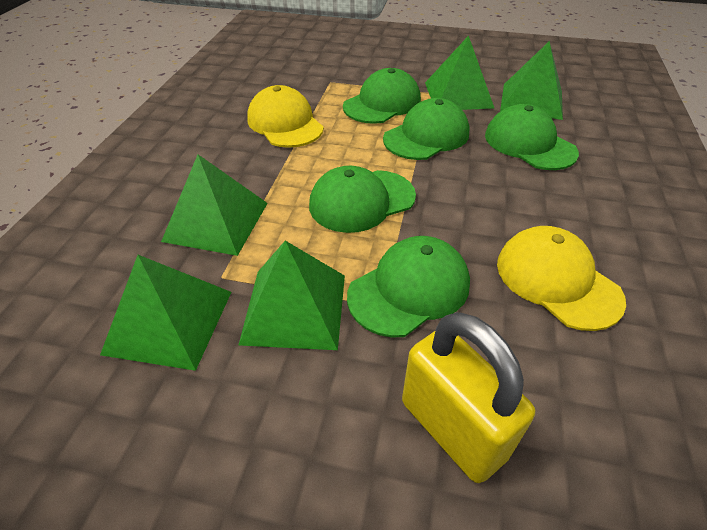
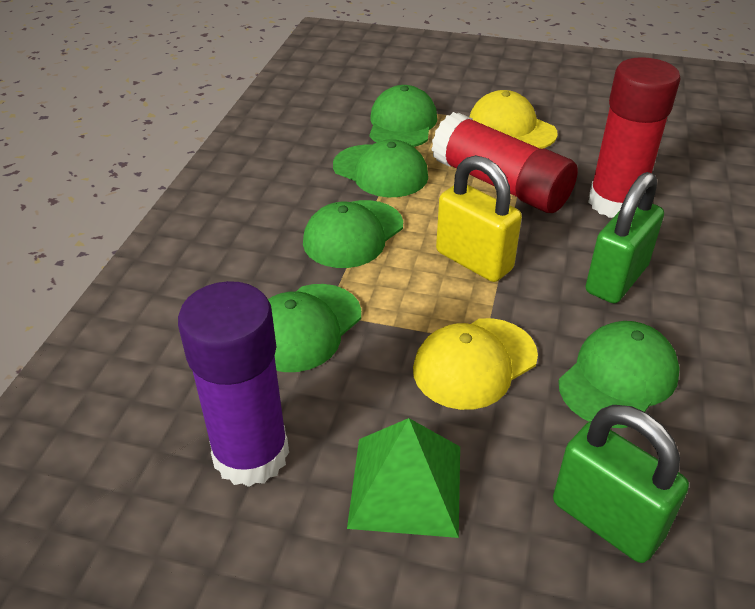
green padlock: none = 0 -> [553,405,689,563] [586,172,664,304] = 2
green pyramid: [100,255,231,371] [161,155,268,256] [239,241,345,350] [425,35,494,110] [500,41,563,120] = 5 -> [347,418,460,538] = 1
purple glue stick: none = 0 -> [178,281,289,487] = 1
red glue stick: none = 0 -> [431,112,578,213] [588,57,680,218] = 2

